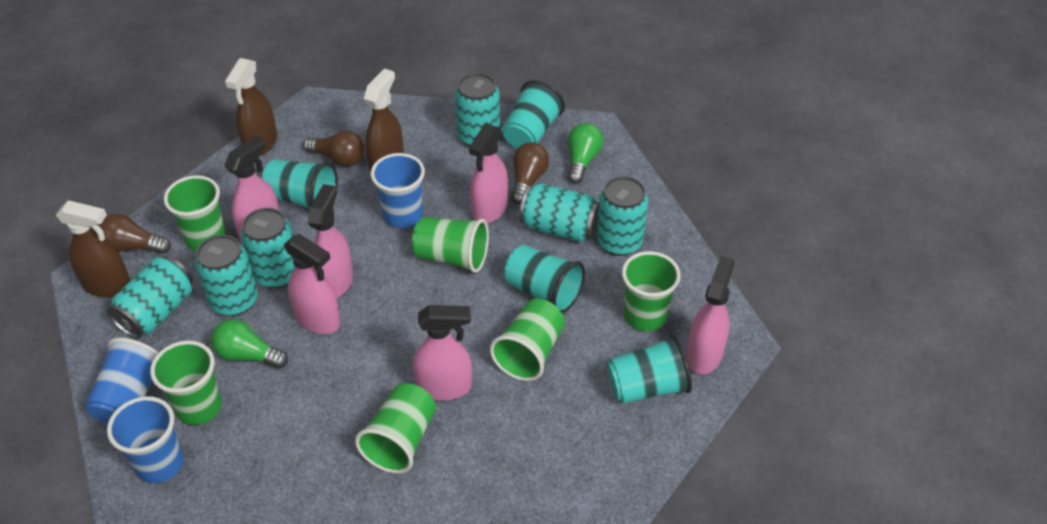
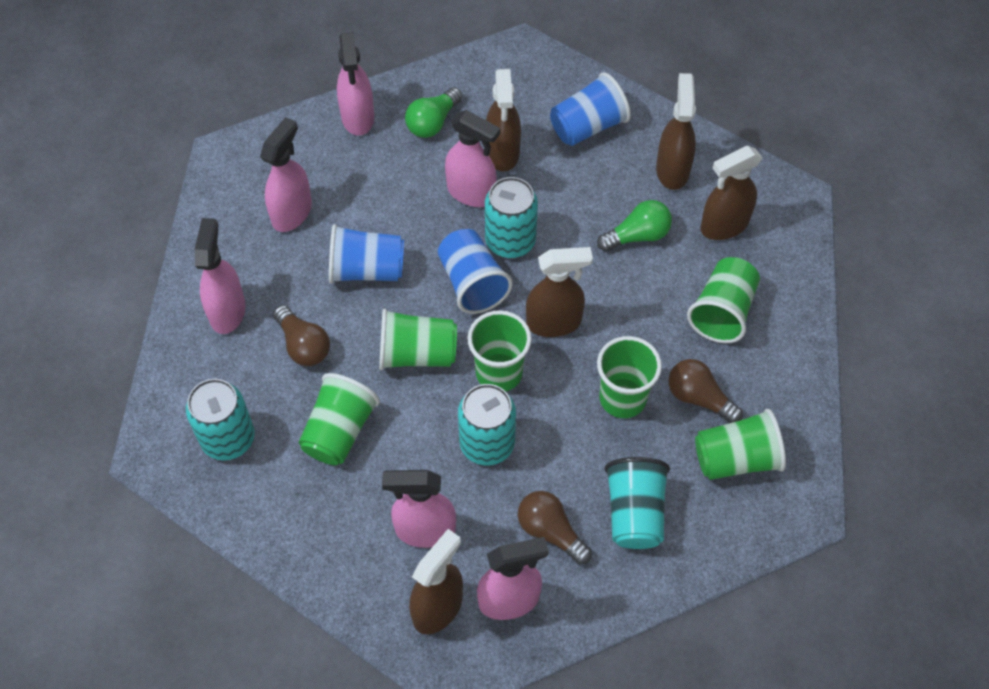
brown spray bottle: [56,200,131,297] [225,58,277,156] [364,69,404,173] = 3 -> [409,529,463,634] [486,69,521,172] [526,247,593,337] [656,73,696,190] [700,146,763,240] = 5
turquoise can: [107,256,193,339] [195,235,258,316] [241,208,295,288] [455,73,500,146] [519,183,599,242] [597,176,648,256] = 6 -> [186,379,255,460] [458,384,516,465] [485,177,538,258] = 3
turquoise cup: [262,159,338,208] [502,80,565,149] [504,245,585,314] [607,335,692,404] = 4 -> [605,457,670,549] = 1

